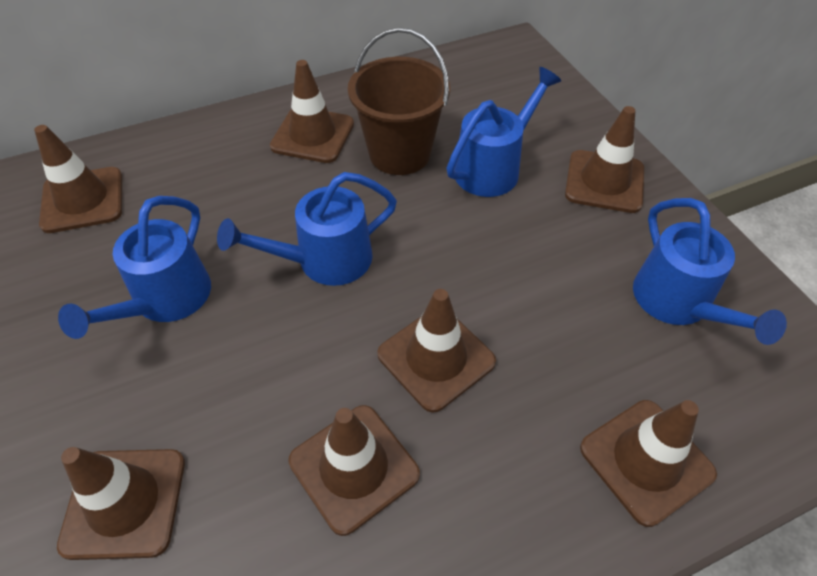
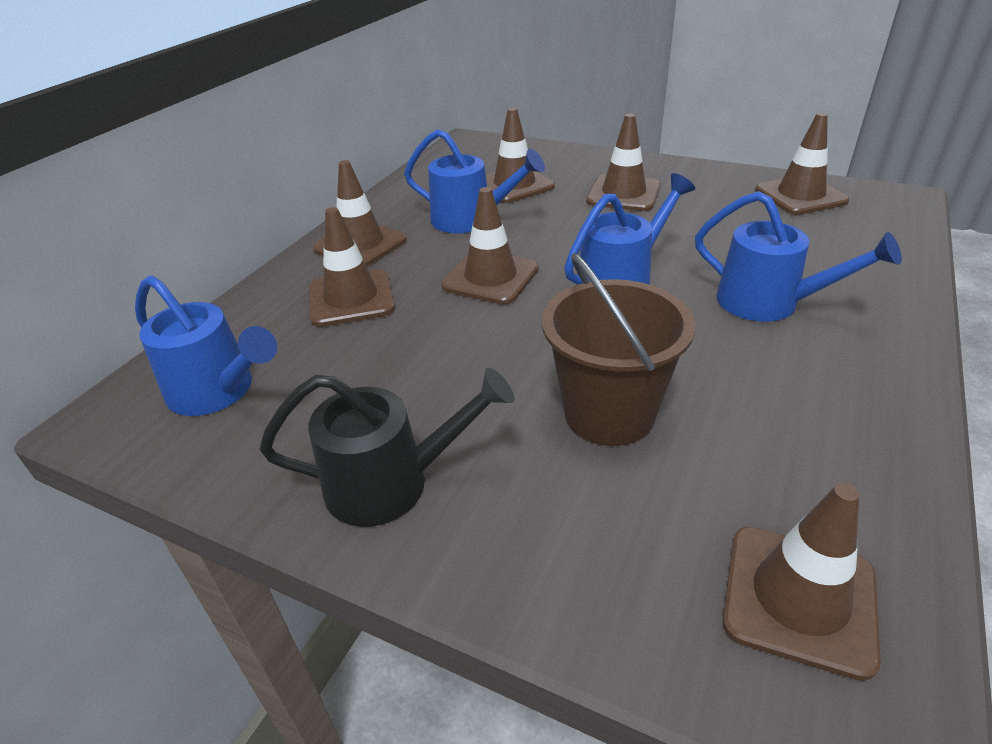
black watering can: none = 0 -> [260,368,515,527] = 1

